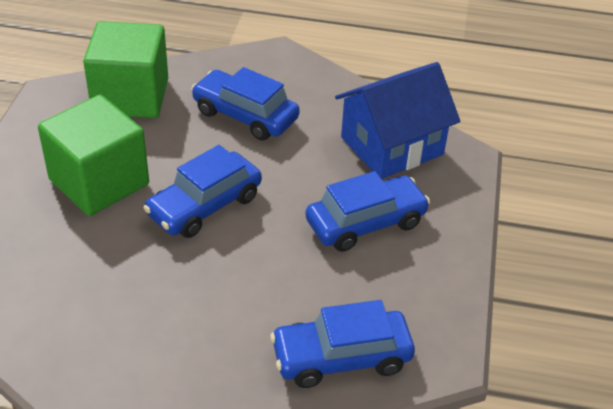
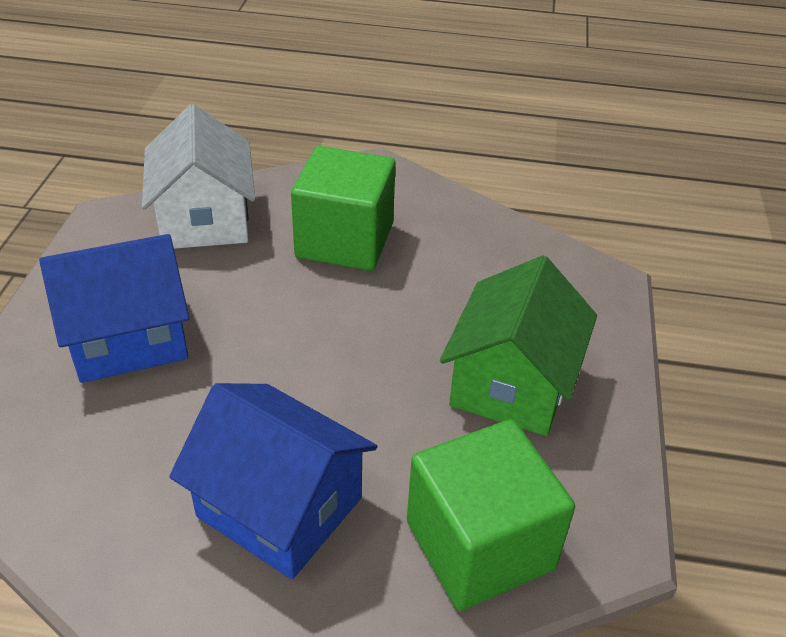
blue car: [143,145,262,238] [191,67,300,141] [270,300,415,388] [305,171,430,252] = 4 -> none = 0
blue house: [335,62,460,179] = 1 -> [39,234,189,383] [169,383,377,579] = 2
green house: none = 0 -> [440,256,597,436] = 1
white house: none = 0 -> [142,104,255,249] = 1

